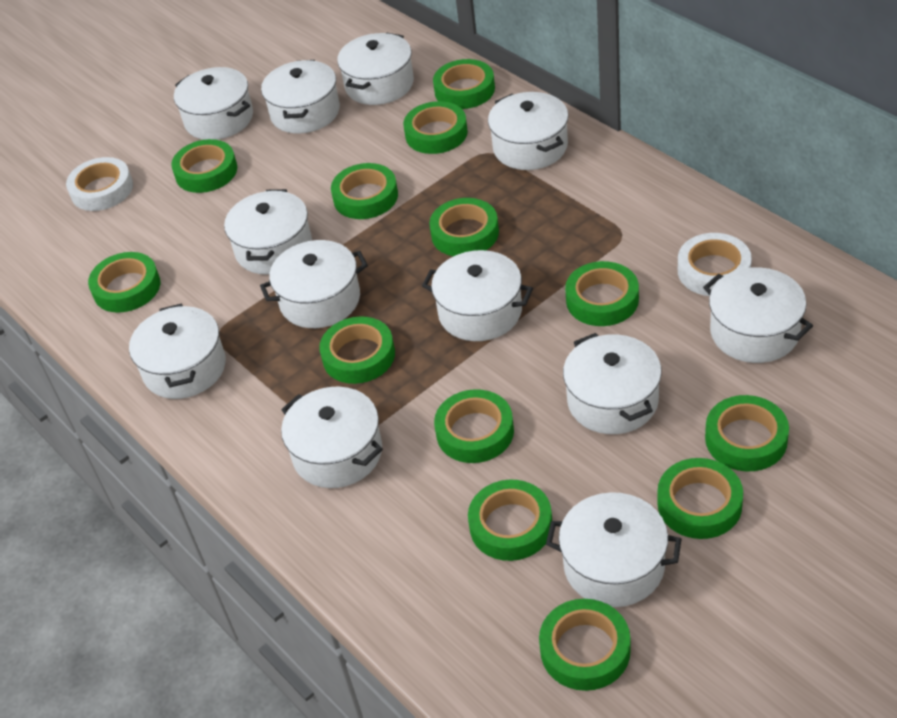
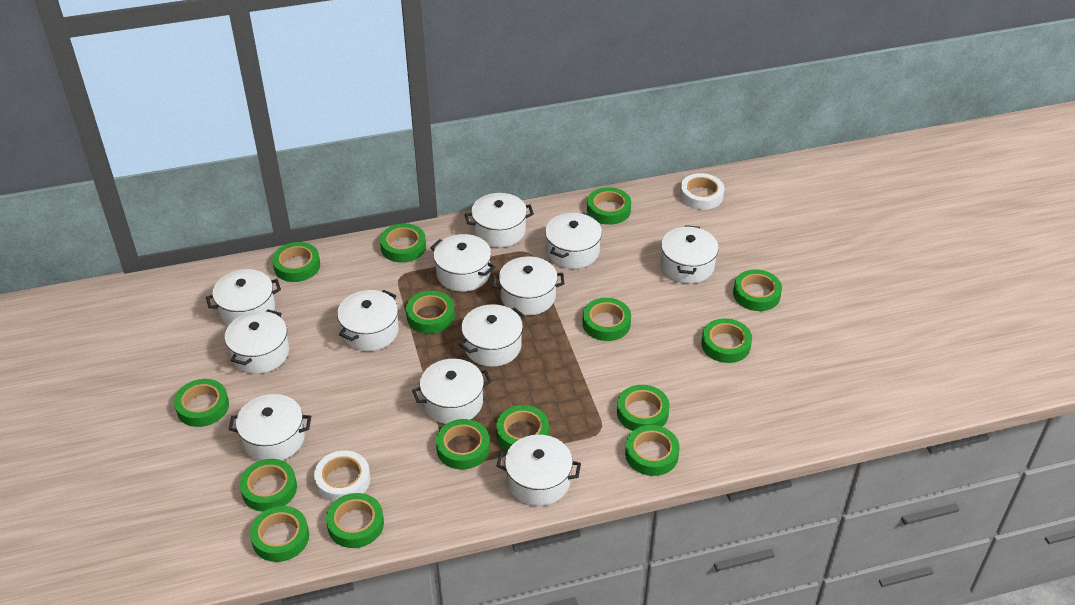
green tape: [88,252,160,313] [171,139,237,193] [319,316,395,384] [331,163,398,219] [403,101,468,154] [429,198,499,256] [433,59,495,109] [434,389,514,463] [468,480,552,561] [539,599,631,691] [565,261,639,326] [657,458,743,539] [705,395,789,471] = 13 -> [174,379,229,427] [239,459,297,512] [250,506,309,562] [272,242,320,282] [326,493,384,548] [380,223,426,263] [406,291,455,334] [436,419,490,470] [496,405,549,451] [582,298,631,341] [587,187,631,225] [617,385,670,431] [625,425,680,476] [701,318,752,363] [733,269,782,311] = 15

